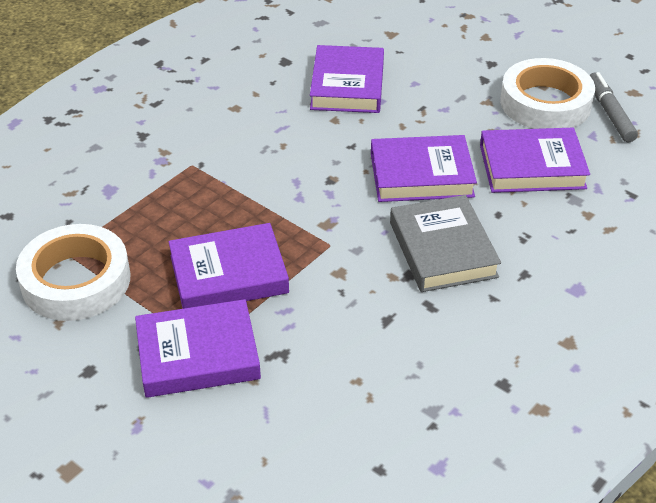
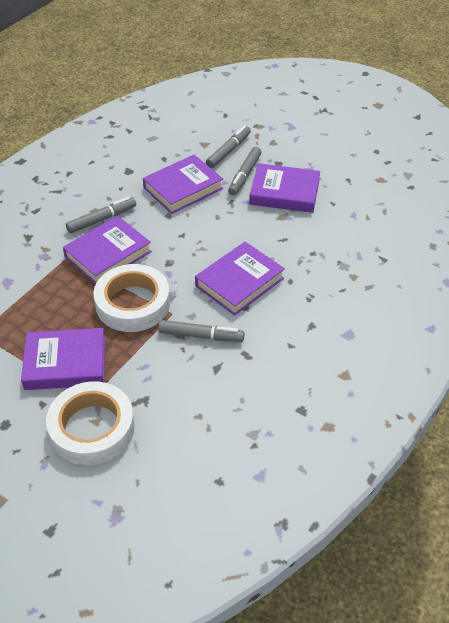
grey book: [390,195,501,292] = 1 -> none = 0
grey marker: [590,72,638,142] = 1 -> [66,197,136,233] [158,320,244,342] [206,126,251,168] [228,147,261,195] = 4

